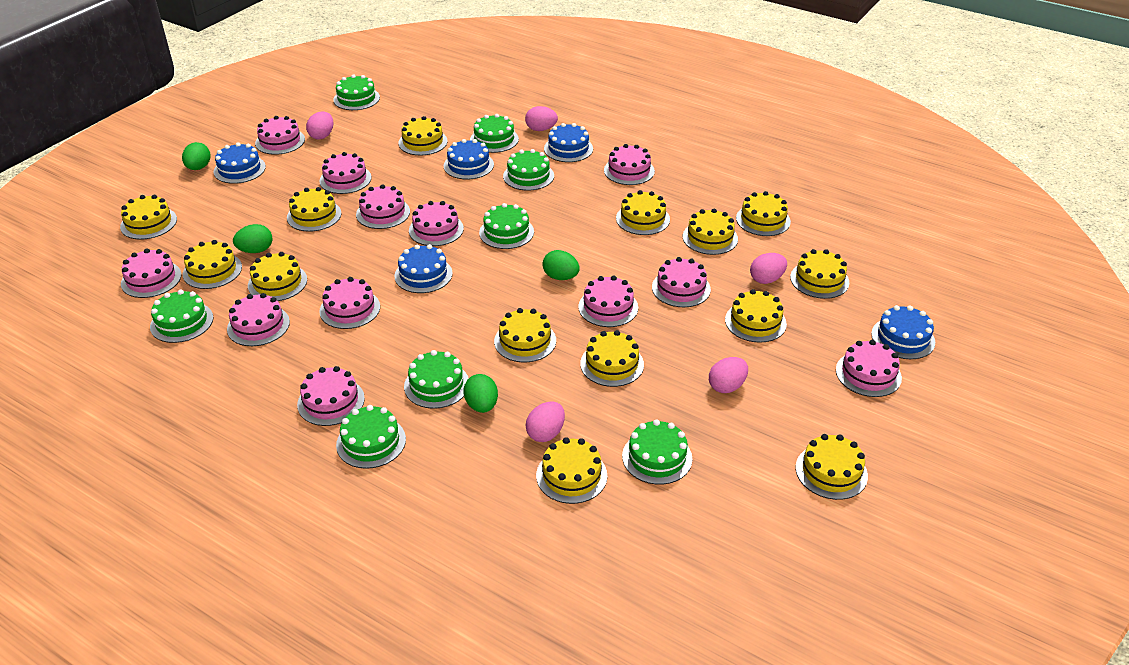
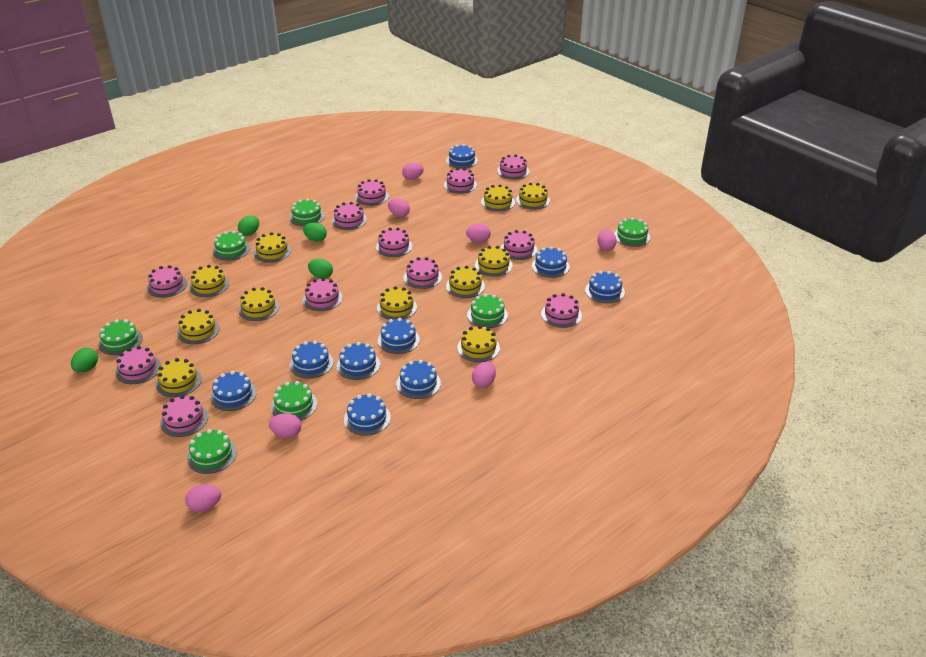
blue cake: [214,142,266,184] [394,244,453,293] [444,139,494,179] [544,123,593,162] [871,305,935,359] = 5 -> [210,371,257,411] [290,341,333,378] [337,342,380,380] [344,393,391,436] [378,318,420,354] [396,360,441,399] [446,144,478,169] [532,246,570,278] [585,271,625,303] = 9
green cake: [150,289,213,343] [333,74,380,110] [336,405,406,469] [404,350,469,409] [470,114,519,153] [479,203,534,249] [503,149,554,191] [622,419,692,485] = 8 -> [99,319,143,355] [187,429,237,474] [212,231,250,261] [271,381,317,421] [289,198,325,226] [467,294,508,328] [614,218,650,247] = 7
pink egg: [306,111,333,140] [525,106,558,131] [525,401,565,442] [709,357,748,393] [750,253,787,284] = 5 -> [185,484,221,512] [269,413,301,438] [388,198,410,217] [402,163,424,180] [466,224,491,242] [472,361,496,388] [597,229,617,251] = 7
yellow cake: [120,195,177,240] [183,240,242,289] [248,252,307,301] [287,187,342,232] [398,116,447,155] [494,308,556,362] [536,437,607,504] [580,330,644,387] [616,190,670,235] [683,209,738,255] [725,289,787,343] [736,191,791,236] [790,249,849,299] [796,434,868,500] = 14 -> [156,358,202,397] [177,309,220,344] [189,265,229,297] [238,287,279,321] [254,232,291,263] [377,286,417,320] [446,266,485,298] [457,325,500,362] [475,246,513,277] [481,185,515,212] [516,183,550,209] = 11

